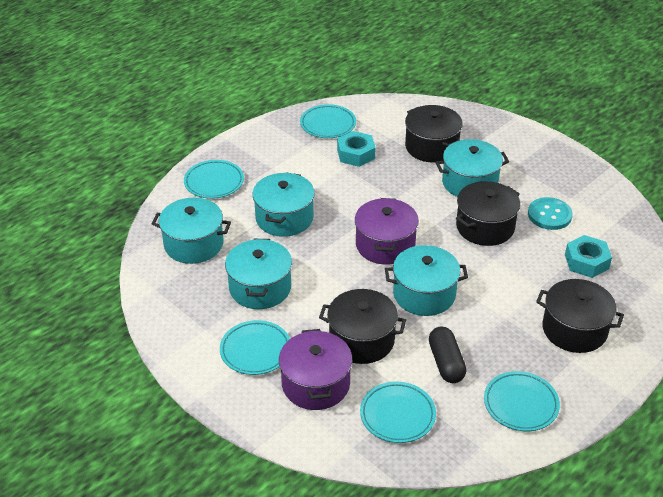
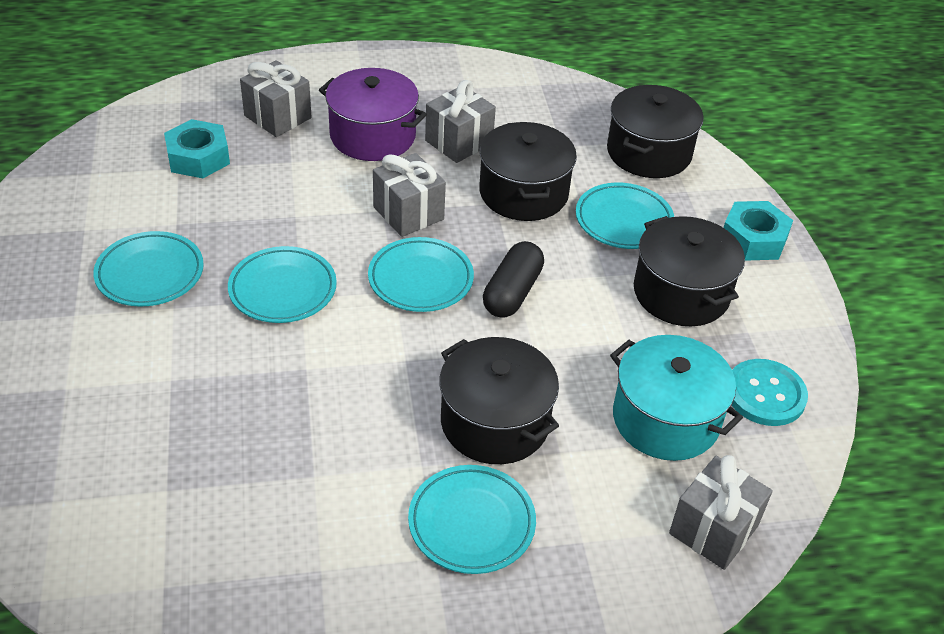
grey gift: none = 0 -> [240,60,312,137] [373,153,446,237] [425,80,496,163] [669,455,773,570] = 4
purple pot: [279,329,352,410] [355,198,419,264] = 2 -> [319,68,427,161] = 1
turquoise pot: [152,198,231,264] [225,239,292,309] [252,172,315,237] [385,245,468,316] [435,139,509,197] = 5 -> [610,335,743,461] = 1

